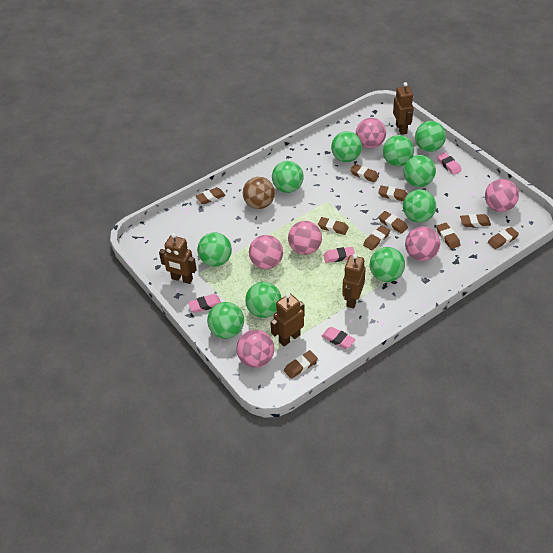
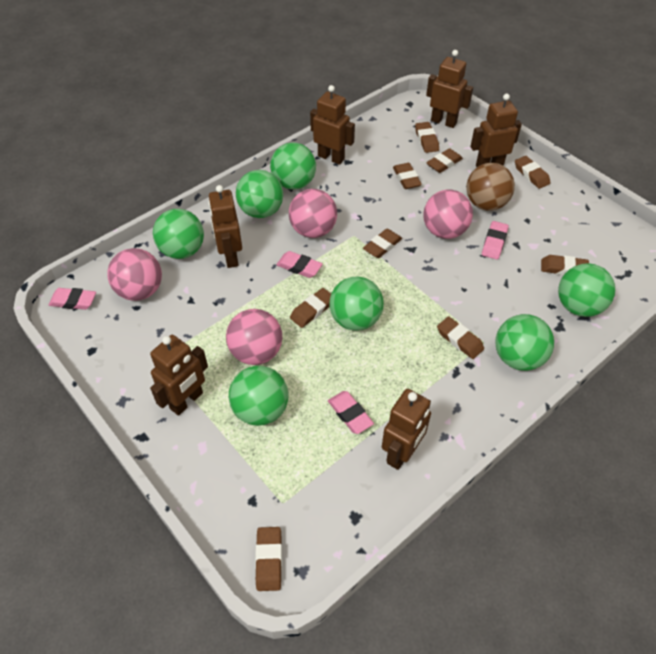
brown eraser: [196,187,226,204] [284,350,318,379] [318,217,349,235] [350,164,379,182] [363,225,390,250] [378,185,408,201] [378,211,408,234] [436,223,461,249] [460,214,491,227] [488,227,519,249] = 10 -> [255,527,282,591] [290,288,331,328] [363,229,402,258] [393,163,422,189] [415,122,439,153] [426,148,463,173] [437,316,484,359] [515,156,551,189] [541,255,589,275] = 9
brown robot: [159,233,197,284] [270,293,305,346] [342,254,365,308] [393,82,414,135] = 4 -> [150,335,208,416] [208,185,242,268] [310,85,355,165] [382,389,431,470] [426,50,473,128] [471,93,522,167] = 6
green ball: [197,232,232,267] [207,302,244,339] [245,282,282,318] [272,161,304,193] [331,131,362,162] [370,247,405,282] [383,135,414,167] [403,189,436,223] [404,155,436,187] [415,121,446,152] = 10 -> [153,209,204,259] [229,366,289,426] [236,170,283,218] [270,142,316,189] [329,277,384,331] [495,314,554,371] [558,263,615,317] = 7
pink ball: [236,330,274,368] [249,235,283,269] [288,221,322,255] [356,118,386,149] [405,226,440,261] [485,179,519,212] = 6 -> [107,248,162,301] [226,309,282,365] [289,189,337,238] [423,190,473,239] = 4

